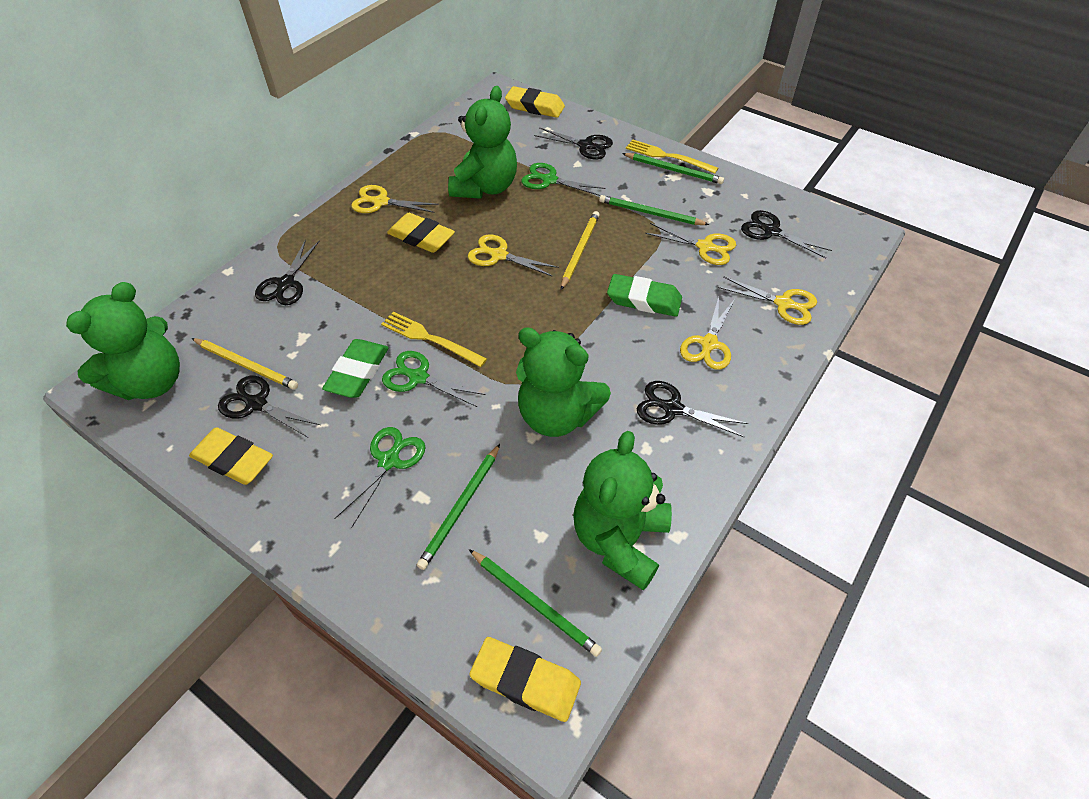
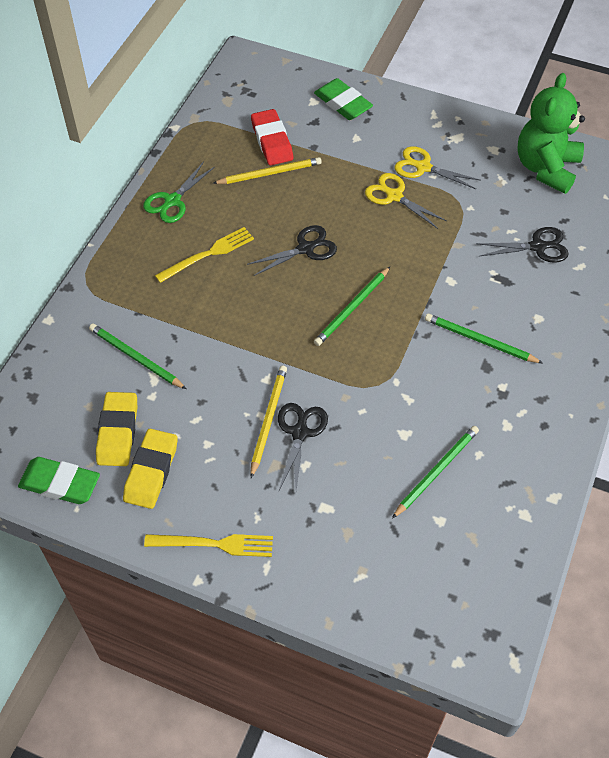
black scissors: [218,375,320,437] [255,239,319,305] [534,127,613,159] [637,381,748,437] [741,210,832,258] = 5 -> [247,225,337,276] [278,403,328,491] [476,227,569,263] = 3
green scissors: [334,427,426,528] [382,351,486,407] [522,163,605,196] = 3 -> [143,162,215,223] = 1
green teddy bear: [66,282,180,400] [448,86,517,199] [516,327,611,437] [573,431,672,591] = 4 -> [517,73,585,194] = 1
red eraser: none = 0 -> [251,109,293,165] = 1
yellow eraser: [189,427,273,485] [387,213,455,253] [469,637,581,722] [505,86,565,118] = 4 -> [96,392,137,466] [123,429,178,509] = 2
yellow scissors: [351,185,439,213] [468,234,559,277] [645,223,736,265] [680,297,735,370] [718,276,817,325] = 5 -> [365,173,447,229] [395,146,481,189] = 2

